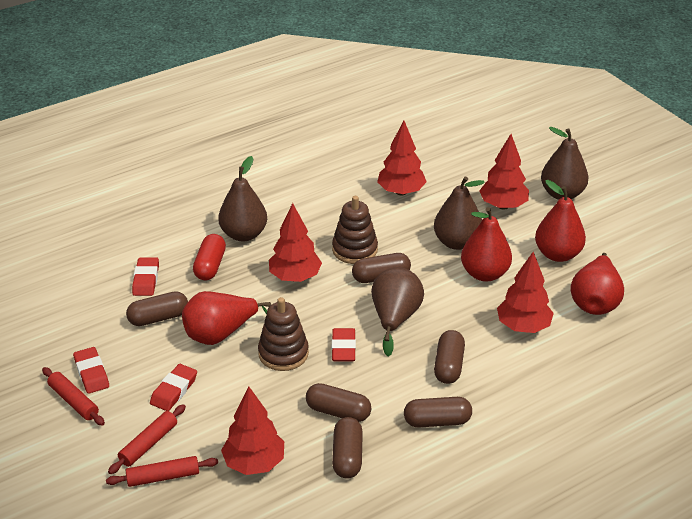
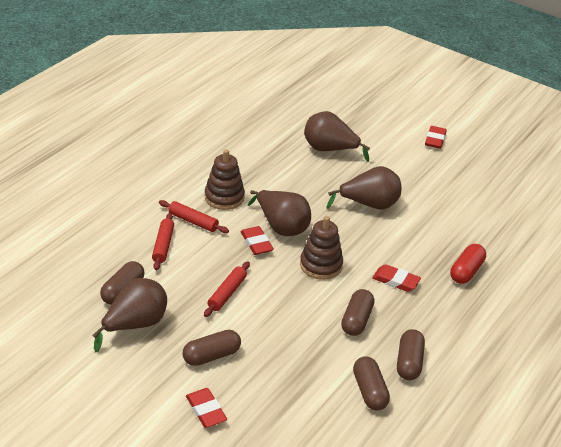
brown capsule: [126,291,188,326] [306,383,371,422] [332,417,363,479] [352,253,411,283] [404,397,472,428] [434,330,465,384] = 6 -> [100,261,145,305] [183,330,241,366] [341,289,374,336] [353,356,390,411] [397,329,425,380] = 5
red pear: [182,291,271,345] [461,207,512,282] [535,180,586,262] [571,253,624,315] = 4 -> none = 0
red tree: [221,386,284,475] [269,203,322,282] [377,121,427,196] [480,134,529,210] [497,252,554,333] = 5 -> none = 0

